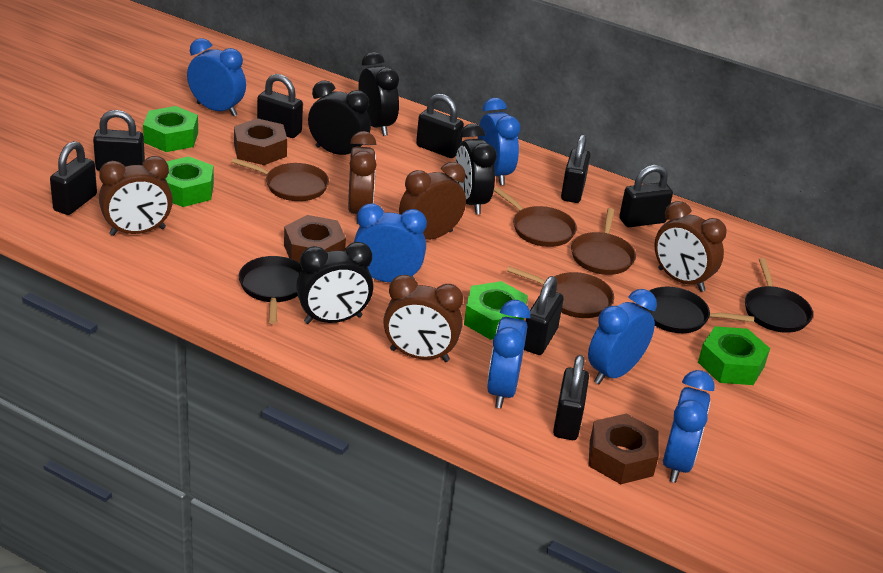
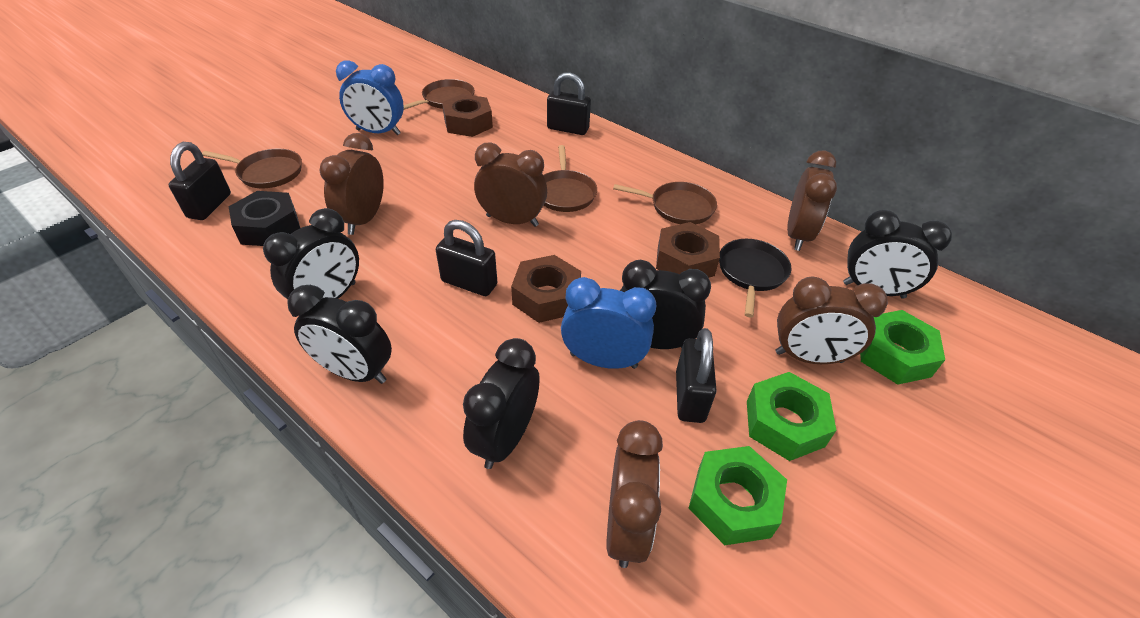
black clock: [296,242,374,324] [308,80,371,155] [358,52,399,136] [456,124,497,214] = 4 -> [263,208,359,300] [287,285,392,384] [463,338,540,469] [620,260,711,349] [843,210,952,299] = 5
black nut: none = 0 -> [229,191,300,246] = 1
black padlock: [50,141,97,215] [93,110,145,171] [257,74,303,138] [416,94,464,158] [524,276,564,355] [553,355,589,440] [561,134,591,203] [619,165,673,227] = 8 -> [168,142,231,220] [436,220,497,296] [547,72,591,135] [676,328,717,423] = 4
black pan: [239,256,302,324] [642,287,754,333] [745,258,813,333] = 3 -> [719,239,792,317] = 1
blue clock: [187,38,246,116] [354,203,427,282] [478,98,520,185] [487,300,530,408] [588,289,657,384] [663,370,715,483] = 6 -> [336,60,404,135] [561,277,656,369] = 2
green nut: [143,106,198,152] [165,156,214,207] [464,281,528,340] [698,326,770,385] = 4 -> [689,446,787,545] [747,372,836,461] [860,310,945,385] = 3

